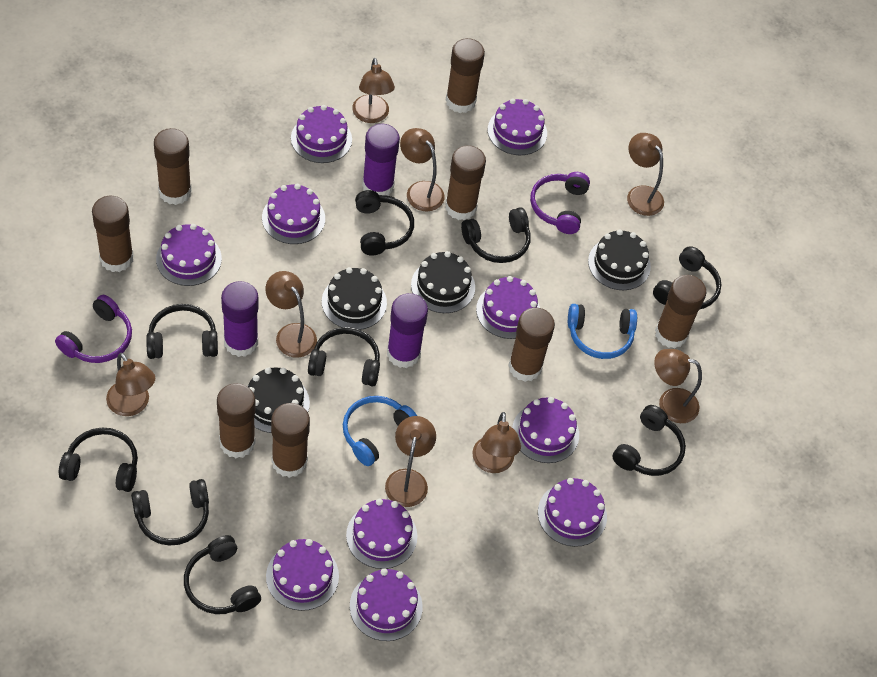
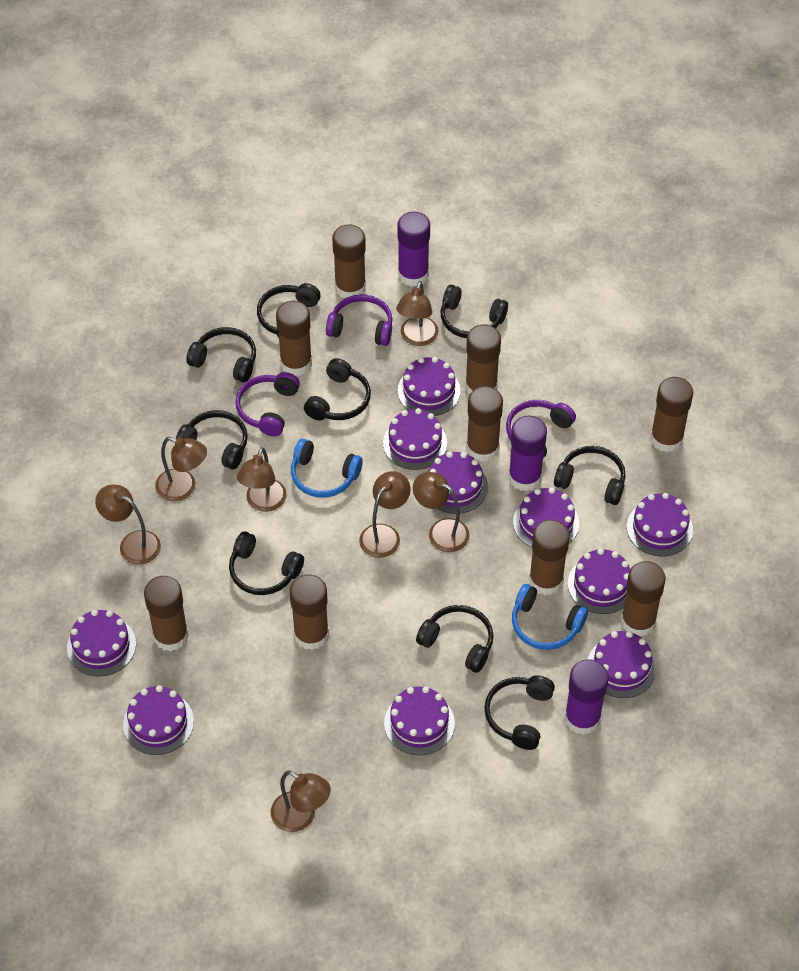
black cake: [247,367,310,433] [322,267,387,330] [411,251,475,313] [588,229,651,290] = 4 -> none = 0
brown glue stick: [92,196,134,272] [154,128,192,205] [217,383,255,458] [271,403,310,478] [445,145,486,220] [446,38,485,113] [508,307,555,382] [655,275,707,348] = 8 -> [144,576,189,652] [276,301,312,376] [290,574,329,650] [332,224,366,298] [465,324,501,395] [466,386,503,462] [529,520,570,595] [621,561,666,637] [650,377,693,452] = 9
brown lamp: [106,353,155,416] [265,271,317,358] [352,58,395,123] [385,416,436,507] [400,128,445,211] [472,412,521,473] [627,133,664,216] [654,349,702,423] = 8 -> [95,485,161,565] [155,437,207,501] [237,447,287,512] [271,770,331,832] [359,471,411,558] [396,281,438,346] [413,472,470,552] = 7
purple headphones: [55,295,132,363] [530,172,590,234] = 2 -> [235,372,300,436] [326,294,392,346] [506,400,576,458] = 3

